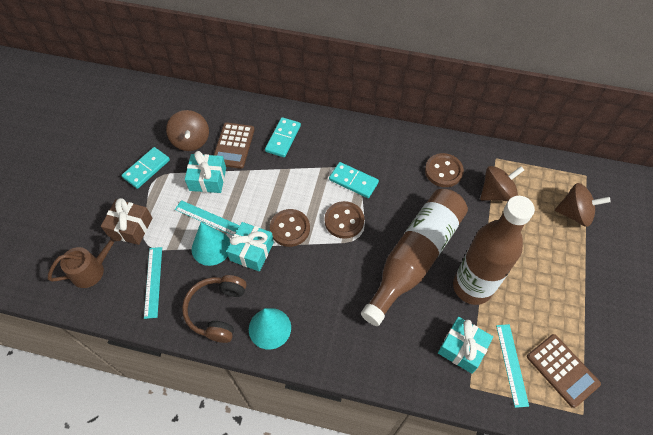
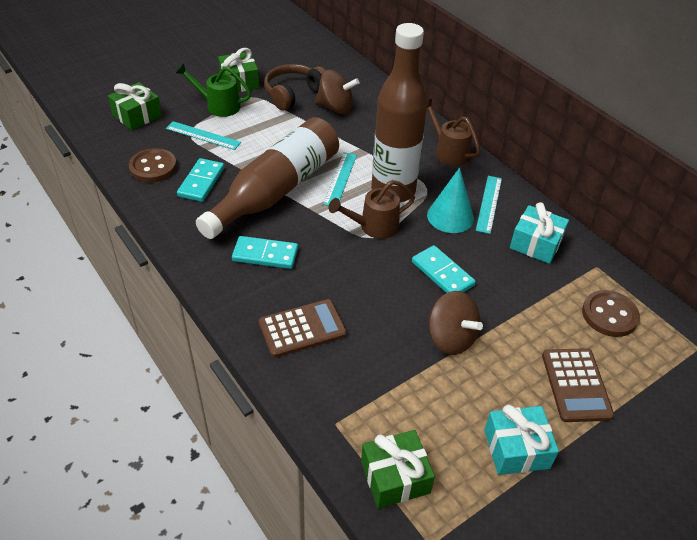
brown button: [270,209,310,247] [325,201,364,239] [425,153,464,187] = 3 -> [129,148,177,182] [582,290,640,337] = 2
brown gift: [101,198,153,245] = 1 -> none = 0
brown spinning top: [166,110,209,151] [480,166,524,201] [555,183,611,227] = 3 -> [315,70,359,114] [429,291,483,355] = 2
brown watering can: [48,231,122,288] = 1 -> [329,180,415,239] [427,98,480,166] = 2
green gift: none = 0 -> [108,82,162,130] [218,48,259,92] [361,430,435,508] = 3
green watering can: none = 0 -> [176,63,251,117] = 1
turquoise cone: [192,222,230,266] [249,308,291,350] = 2 -> [427,167,474,233] = 1
turquoise gift: [185,151,226,193] [227,222,274,271] [438,317,493,374] = 3 -> [484,404,559,475] [510,202,569,264] = 2

